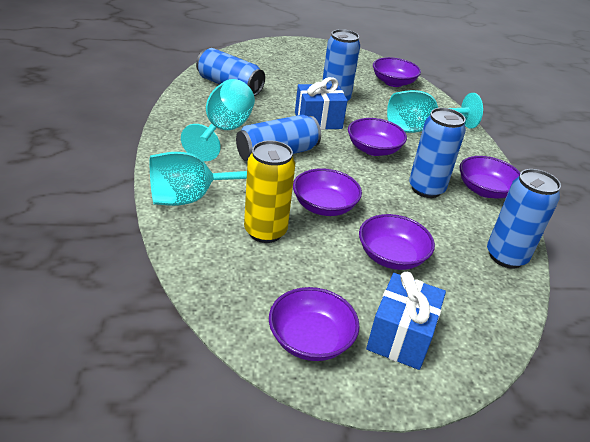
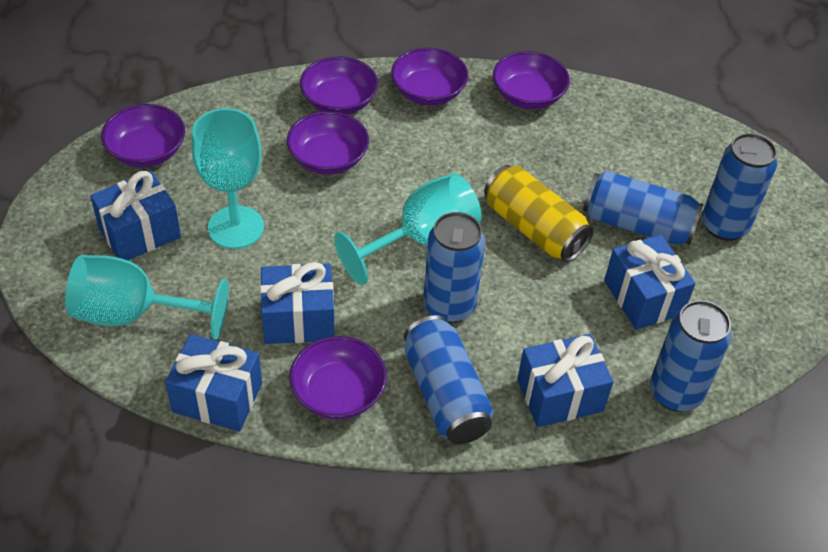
blue gift: [295,77,348,130] [366,272,446,370] = 2 -> [90,171,181,260] [165,334,262,431] [260,262,335,344] [517,334,613,427] [604,235,696,330] = 5

